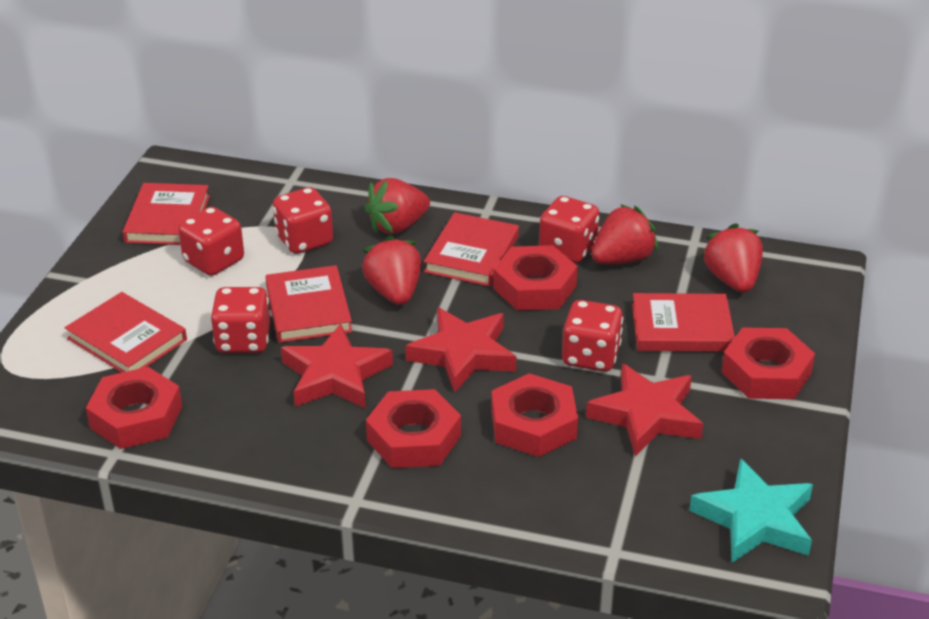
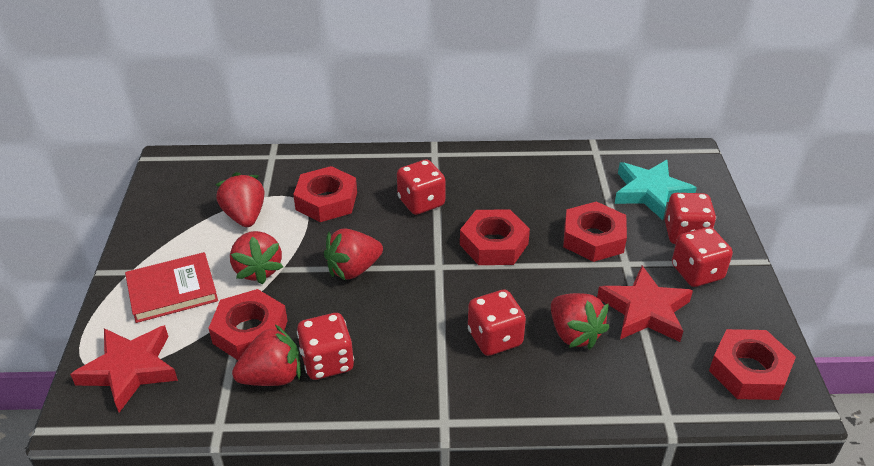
red book: [65,292,187,373] [123,183,210,245] [266,265,352,343] [424,212,519,286] [632,293,735,352] = 5 -> [125,252,218,323] = 1
red star: [281,323,393,409] [405,307,516,393] [586,363,703,457] = 3 -> [70,325,178,412] [597,266,693,342] = 2
red strawberry: [362,236,421,305] [365,178,430,234] [591,204,658,264] [702,223,763,293] = 4 -> [215,172,265,227] [230,231,283,285] [232,325,301,386] [324,228,383,281] [551,293,610,349] = 5

